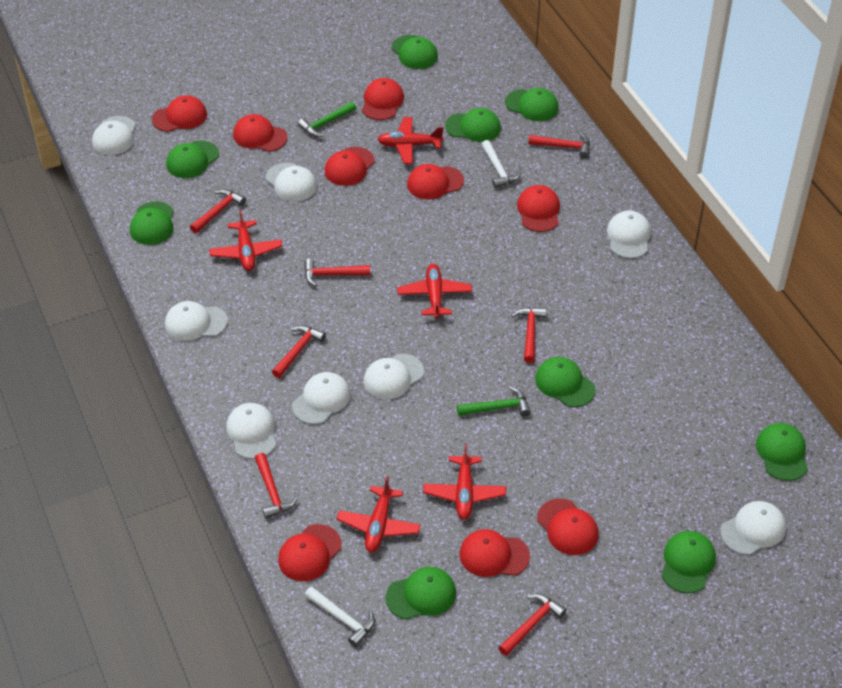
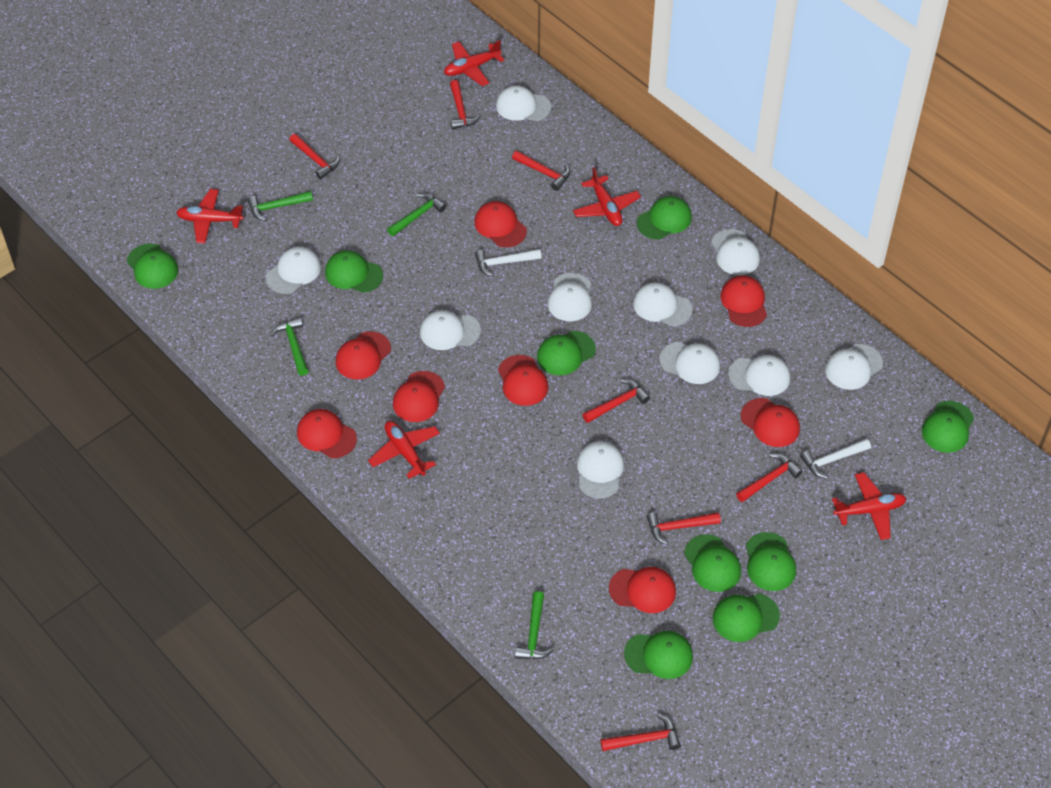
green hammer: [298,101,356,137] [457,386,531,416] = 2 -> [247,191,313,221] [271,317,308,376] [387,193,446,236] [515,591,554,659] = 4
red cap: [152,95,207,132] [233,114,288,152] [278,524,342,581] [325,147,375,186] [362,78,404,120] [407,164,464,200] [460,529,530,577] [517,185,560,232] [537,498,599,555] = 9 -> [297,409,357,458] [336,331,391,379] [393,371,445,422] [474,201,527,247] [498,355,549,406] [609,567,676,613] [720,276,767,327] [741,398,800,447] = 8
white cap: [92,116,136,155] [165,301,228,341] [226,403,277,459] [266,163,317,202] [292,372,351,424] [364,354,424,399] [607,211,651,258] [721,501,786,555] = 8 -> [266,247,321,294] [420,310,481,350] [496,85,551,121] [548,273,592,321] [577,441,624,498] [633,283,692,326] [659,342,720,384] [711,229,760,275] [728,355,790,396] [825,344,883,390] = 10

